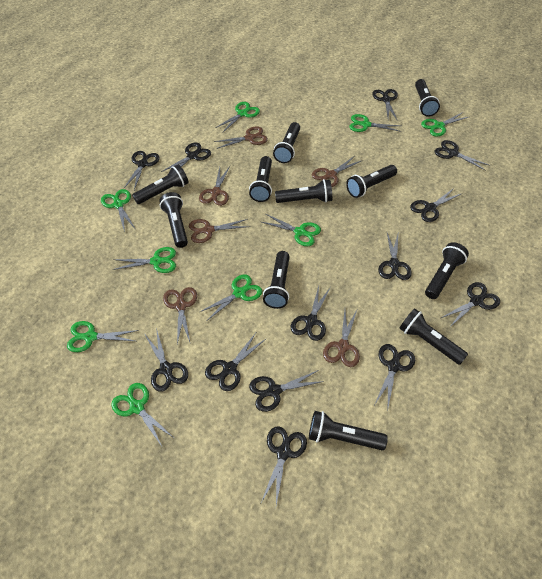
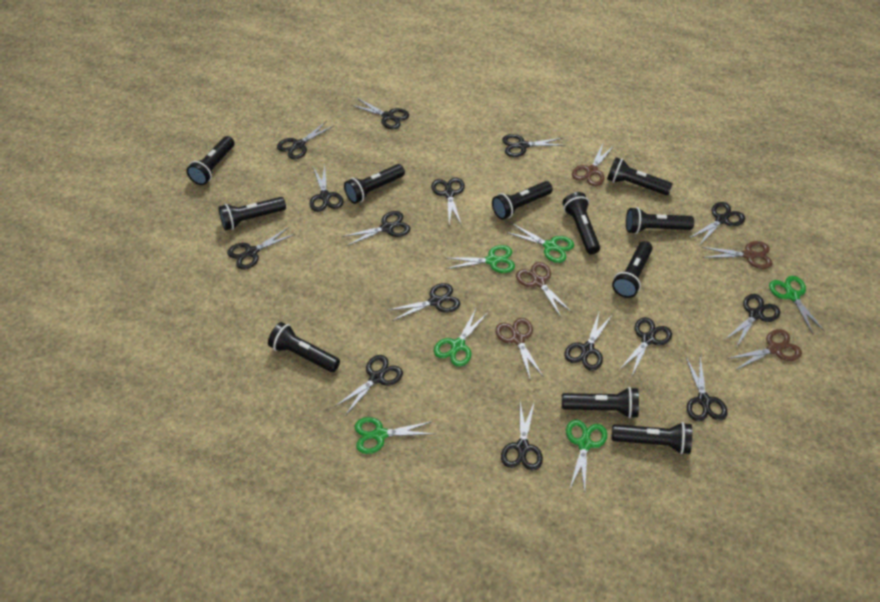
black scissors: [124,151,160,190] [145,328,188,392] [161,142,211,172] [205,333,266,391] [249,370,324,412] [261,426,307,505] [291,286,331,341] [372,89,398,121] [375,344,415,407] [378,233,412,280] [410,188,463,222] [435,140,490,171] [441,282,500,328] = 13 -> [227,227,295,270] [277,122,334,160] [309,165,343,212] [334,355,403,416] [342,211,410,246] [351,98,409,130] [389,283,460,321] [431,178,465,226] [501,401,543,471] [502,134,566,157] [564,310,612,371] [619,317,672,376] [686,357,728,421] [690,202,745,246] [725,294,780,348] = 15
brown scissors: [163,287,197,344] [189,219,250,243] [199,166,230,206] [214,126,268,149] [312,156,361,187] [323,308,360,367] = 6 -> [495,318,543,378] [516,262,572,317] [572,144,614,186] [701,241,773,269] [727,329,802,370] = 5
green scissors: [67,321,139,352] [101,189,135,232] [111,383,174,448] [113,247,176,273] [200,274,262,321] [215,102,260,132] [262,214,321,246] [349,114,402,132] [421,112,468,137] = 9 -> [355,417,434,454] [434,309,488,367] [446,245,515,273] [506,224,574,263] [566,419,607,492] [769,276,825,334] = 6

